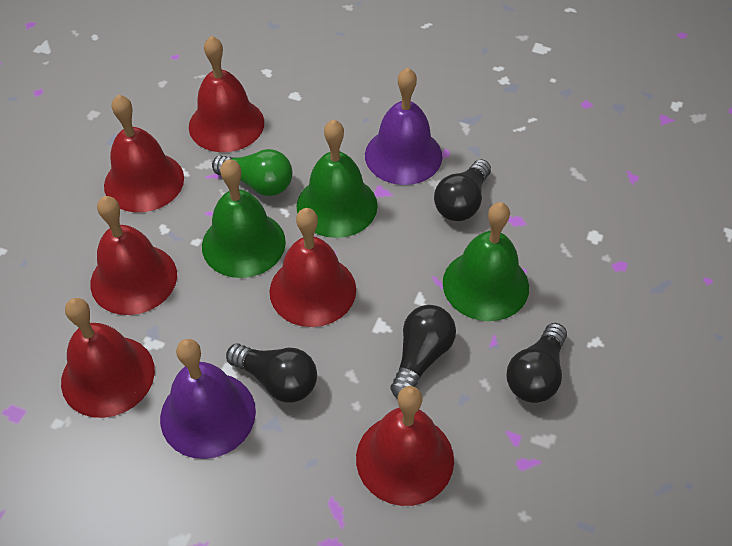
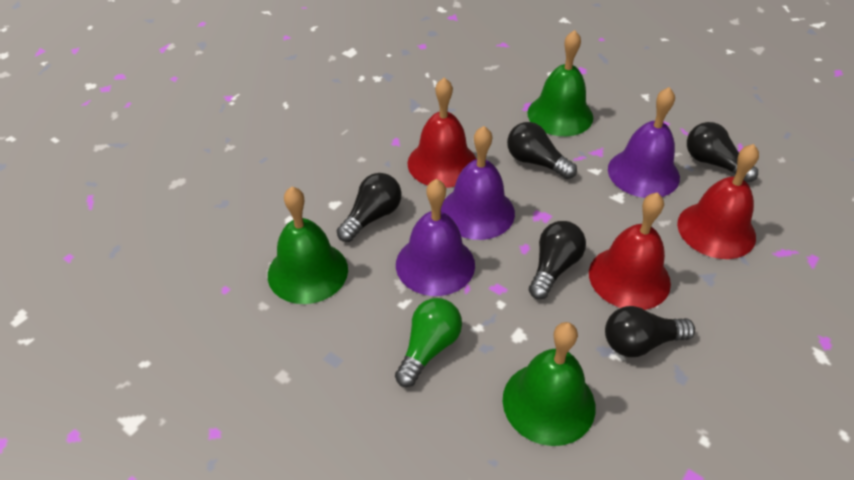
black light bulb: [226,344,317,402] [390,305,456,399] [434,159,491,221] [506,323,567,403] = 4 -> [337,173,402,242] [507,122,577,179] [529,221,586,299] [605,306,695,357] [687,122,758,182] = 5
purple bell: [160,339,256,459] [365,68,442,185] = 2 -> [396,179,475,296] [441,126,515,240] [608,87,680,198] = 3
red bell: [61,298,155,418] [90,196,177,315] [104,94,184,212] [189,36,264,152] [270,208,356,327] [356,386,454,506] = 6 -> [407,77,476,188] [589,192,671,310] [677,144,759,259] = 3

